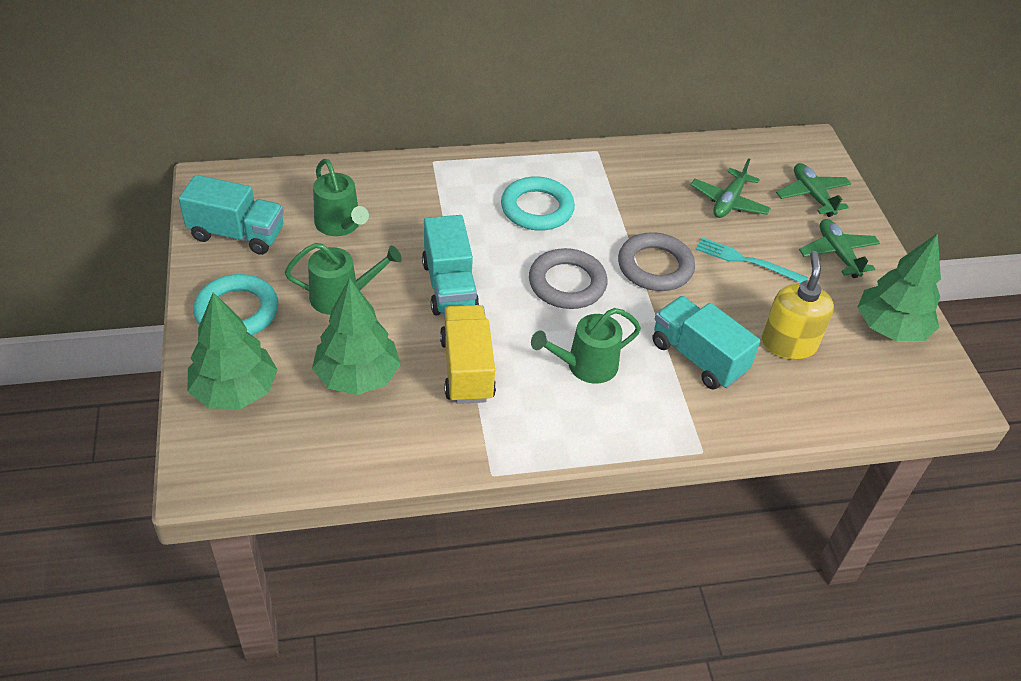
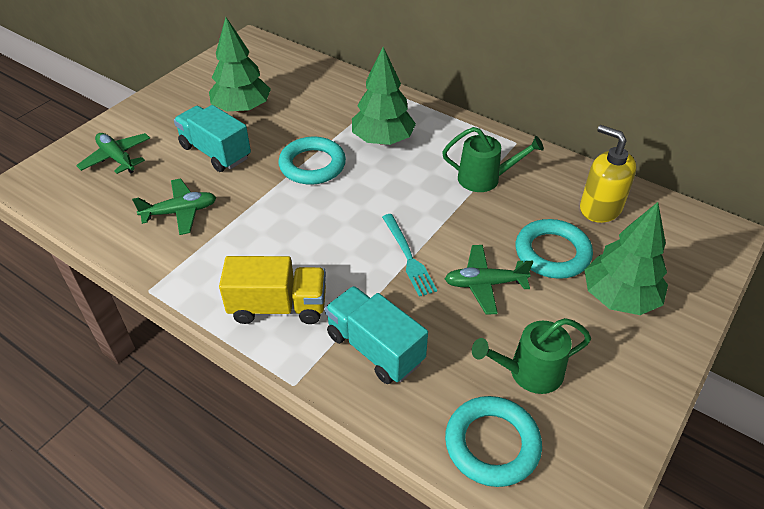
green watering can: [285,243,402,315] [313,159,369,236] [531,308,641,384] = 3 -> [442,127,544,192] [472,318,591,394] = 2
grey ring: [529,248,607,309] [618,232,695,291] = 2 -> none = 0
turquoise ring: [193,274,278,335] [501,176,575,231] = 2 -> [278,137,346,185] [445,396,542,487] [516,219,593,279] = 3
turquoise truck: [179,175,284,255] [422,215,479,315] [653,296,760,390] = 3 -> [174,105,251,172] [325,286,428,384] = 2

